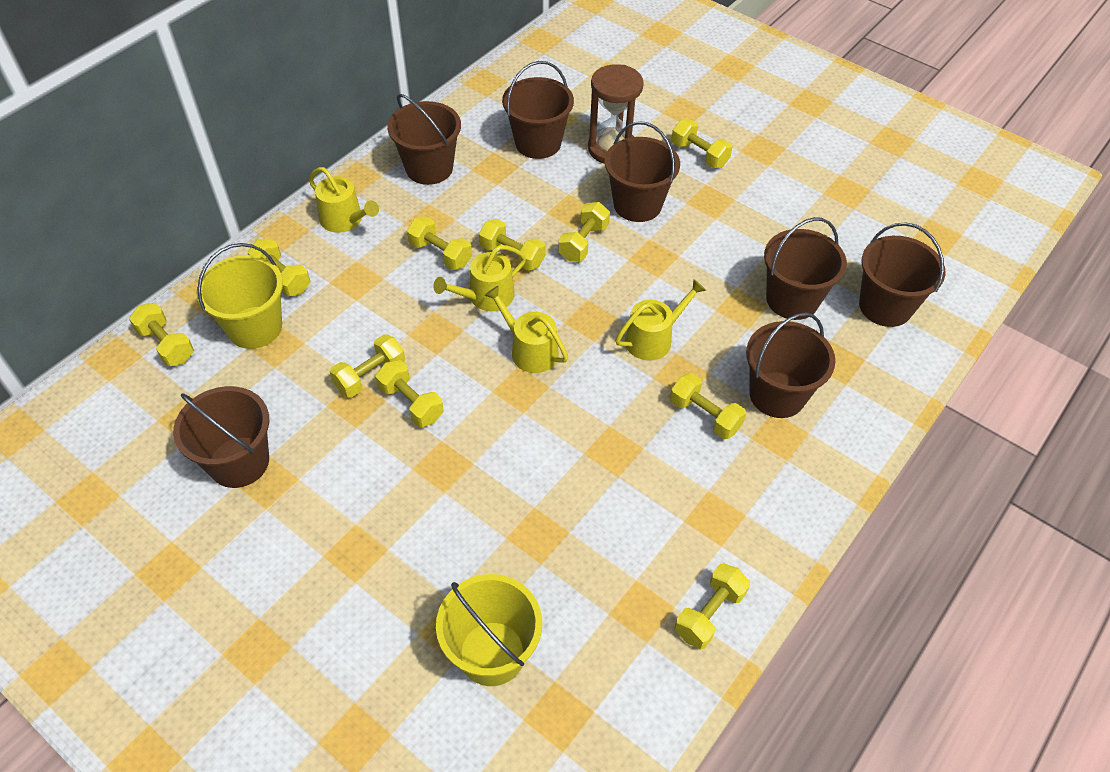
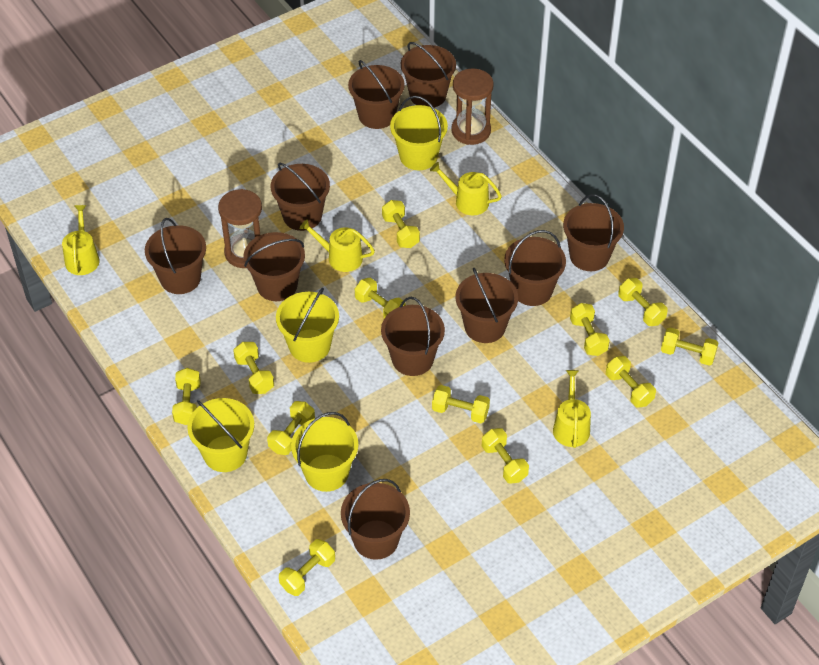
brown bucket: [173,386,269,488] [387,94,461,185] [502,61,574,159] [605,121,680,222] [746,312,836,418] [764,217,847,320] [859,222,945,327] = 7 -> [145,218,206,294] [243,232,305,301] [271,163,330,231] [341,479,410,560] [348,60,405,129] [381,297,445,376] [401,42,456,108] [456,268,518,343] [504,230,566,306] [563,194,624,271] = 10
brown hourglass: [588,64,644,164] = 1 -> [218,189,262,268] [451,68,494,145] = 2
yellow bucket: [196,243,283,349] [436,574,542,686] = 2 -> [187,398,254,472] [276,288,339,363] [291,412,358,492] [390,96,448,170] = 4
yellow dumbbell: [129,303,194,366] [248,238,310,296] [330,334,405,398] [376,360,444,427] [407,216,472,270] [479,219,546,271] [558,202,610,261] [670,373,746,439] [671,119,732,168] [675,563,750,649] = 10 -> [172,368,201,425] [233,342,274,394] [267,401,315,455] [279,539,335,596] [355,277,406,319] [382,200,420,248] [432,385,490,423] [482,428,529,484] [570,303,610,356] [606,356,656,408] [618,278,668,326] [661,328,718,366] = 12

